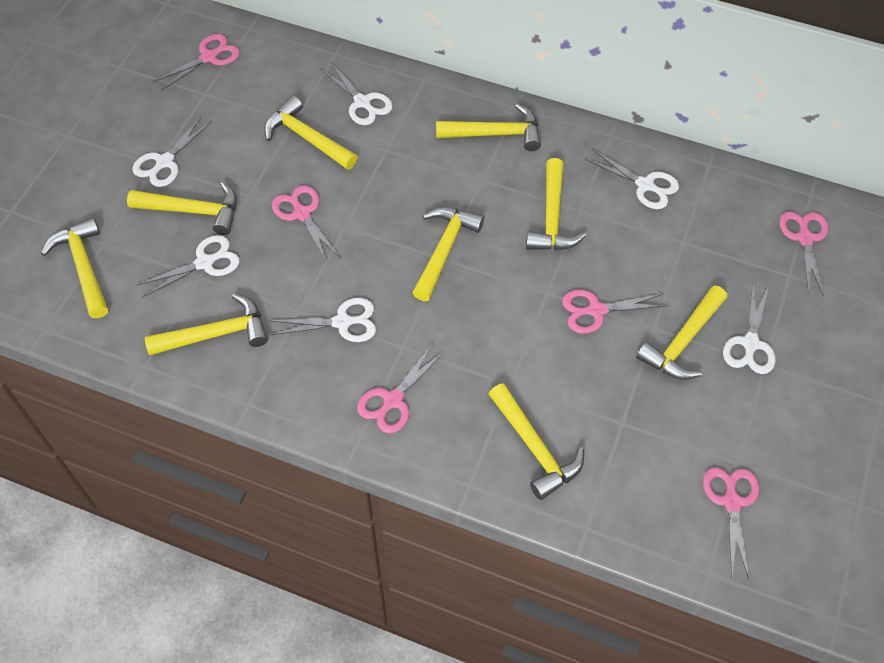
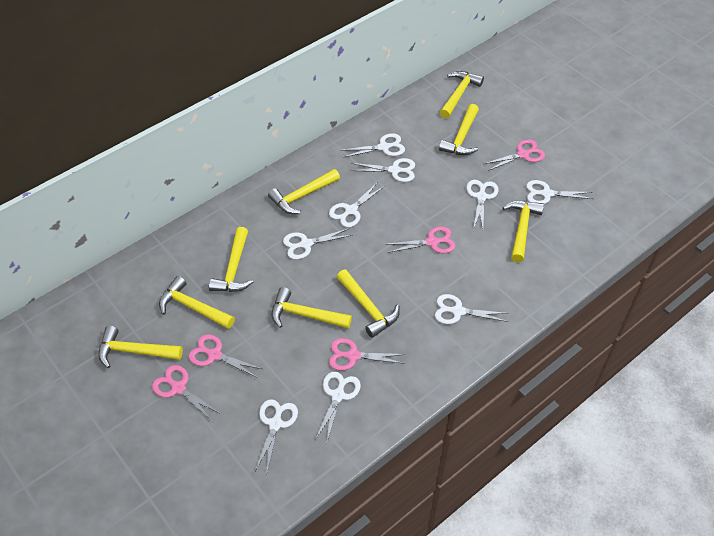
pink scissors: [153,34,240,90] [272,185,340,262] [357,343,445,433] [562,290,668,334] [703,468,759,579] [779,212,828,296] = 6 -> [152,365,221,422] [189,334,262,378] [329,338,406,371] [387,227,456,253] [484,139,545,171] = 5
white scissors: [133,117,212,187] [136,235,239,297] [270,298,376,342] [321,61,393,125] [585,149,679,209] [723,285,776,374] = 6 -> [255,399,298,476] [283,228,353,259] [315,372,361,441] [329,182,385,227] [341,133,405,158] [350,158,415,182] [435,294,509,324] [466,180,499,229] [526,180,593,204] = 9

